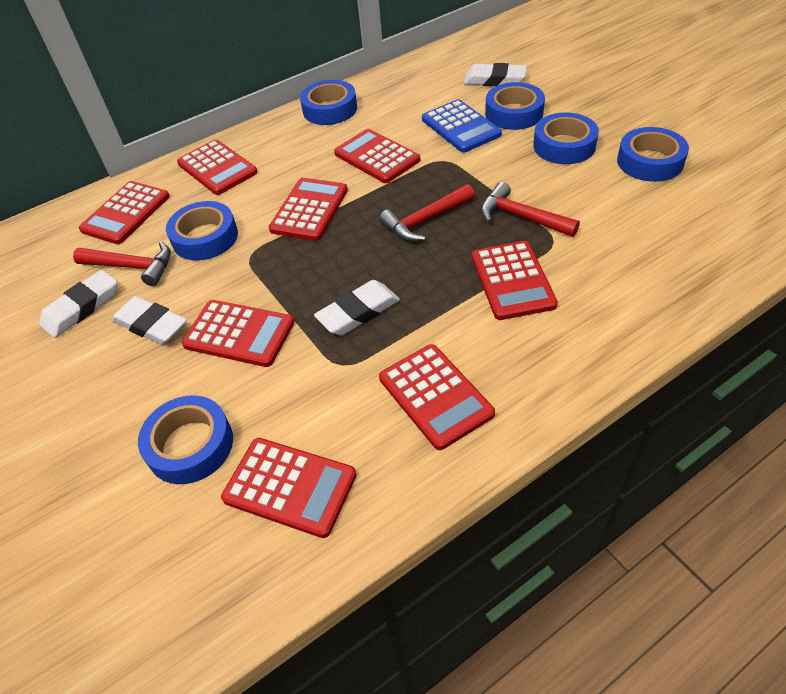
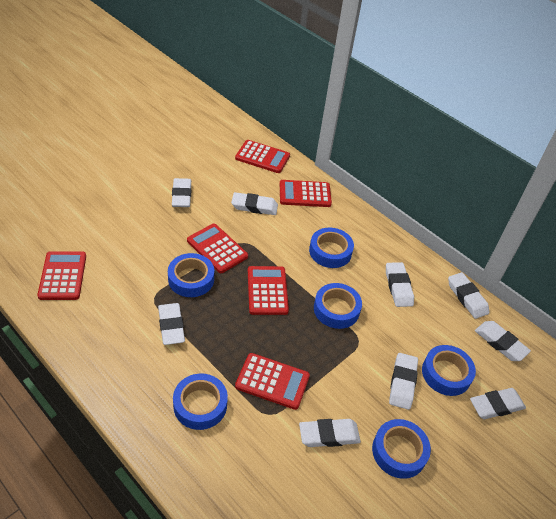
blue calculator: [422,99,502,152] = 1 -> none = 0
red calculator: [79,181,170,244] [177,140,258,195] [182,300,295,367] [221,438,356,538] [269,178,348,241] [334,129,420,183] [379,344,495,450] [472,241,558,320] = 8 -> [37,251,86,300] [187,224,248,273] [235,140,290,173] [235,353,310,410] [248,266,289,315] [280,180,332,207] = 6
red hammer: [73,241,171,286] [379,184,475,242] [481,182,580,237] = 3 -> none = 0
white eraser: [39,270,117,338] [112,296,187,345] [314,280,400,335] [464,63,527,86] = 4 -> [158,303,185,345] [172,178,191,207] [231,192,278,215] [299,419,361,447] [386,262,414,307] [389,353,418,410] [448,272,489,319] [470,388,526,419] [475,321,531,361] = 9

